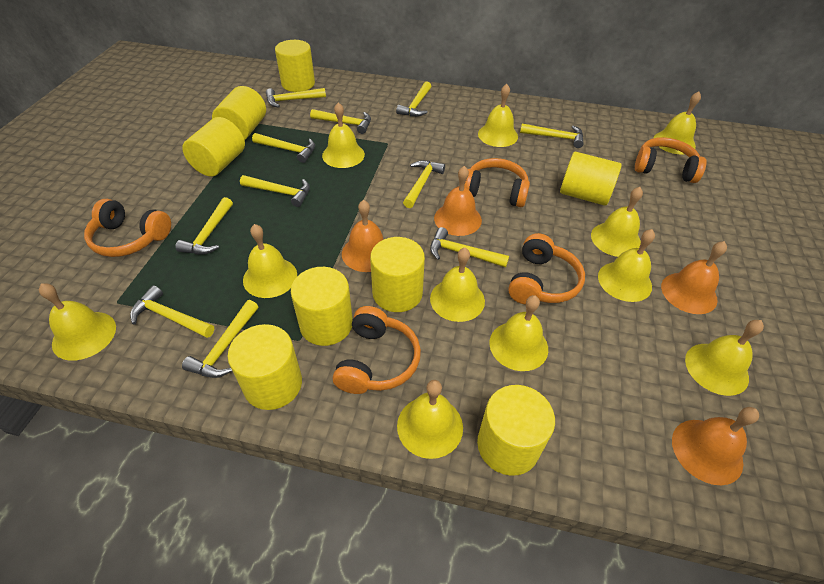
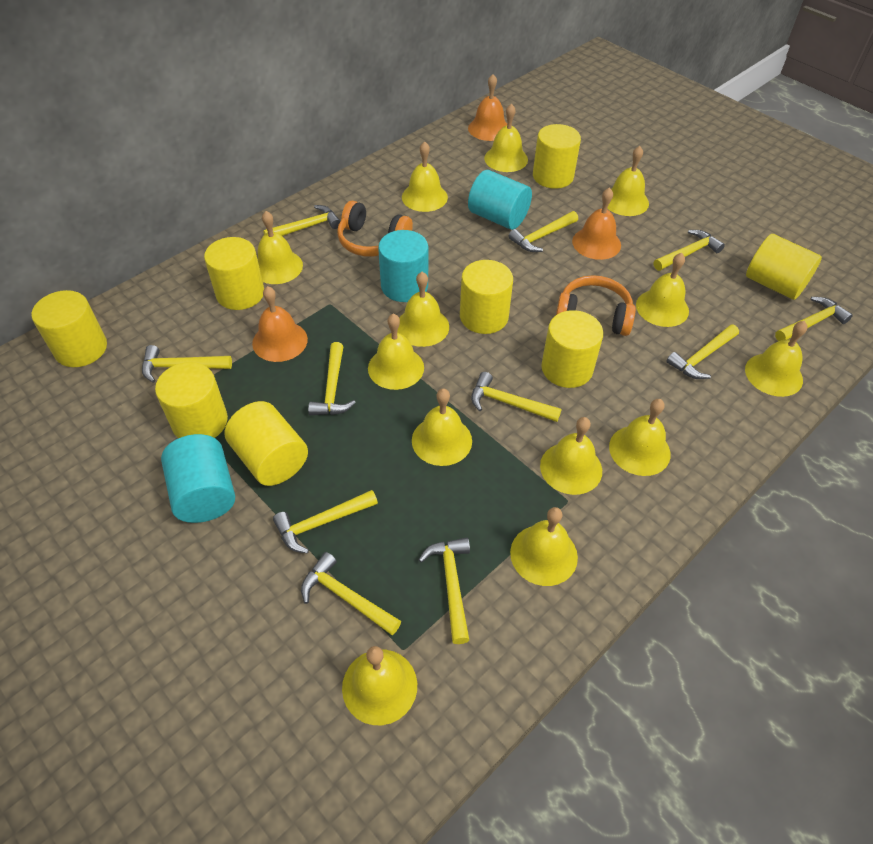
orange bell: [342,200,384,272] [434,166,482,236] [661,241,727,314] [672,407,759,485] = 4 -> [252,286,308,362] [468,74,507,141] [572,187,621,260] = 3
orange headphones: [84,199,171,257] [333,306,421,394] [464,158,530,207] [508,233,585,305] [635,137,706,183] = 5 -> [337,201,413,257] [556,275,636,336] = 2
turquoise cylinder: none = 0 -> [161,434,235,523] [378,230,428,302] [468,170,532,230] = 3
yellow bell: [39,283,116,361] [243,224,297,298] [322,102,365,168] [397,380,463,459] [430,248,485,322] [478,84,518,147] [489,295,548,371] [591,187,643,257] [598,229,655,302] [654,92,701,155] [685,320,764,396] = 11 -> [257,211,303,284] [342,646,417,725] [368,314,424,390] [397,272,449,347] [402,141,448,212] [412,389,472,466] [484,103,528,172] [510,507,578,586] [540,417,602,495] [607,146,649,216] [609,399,671,476] [636,253,689,327] [745,321,807,397] = 13

